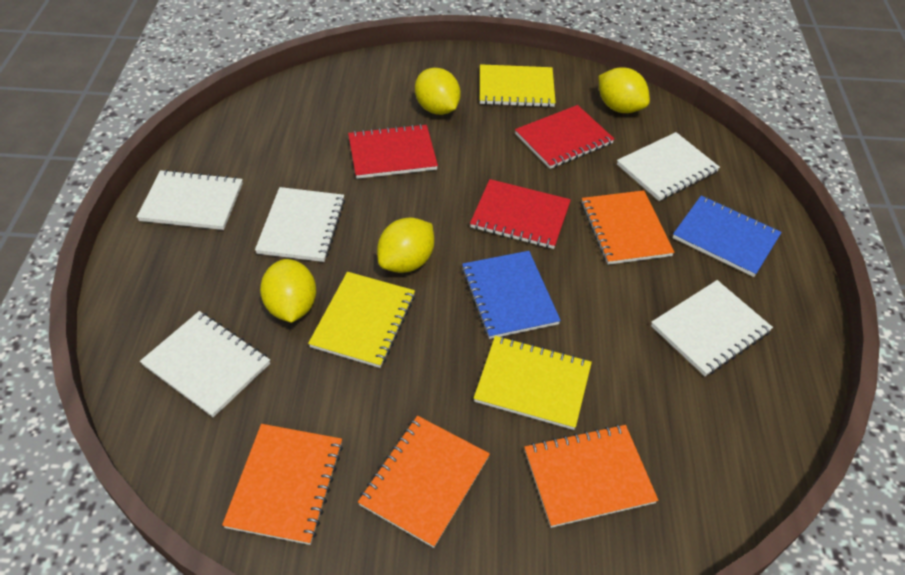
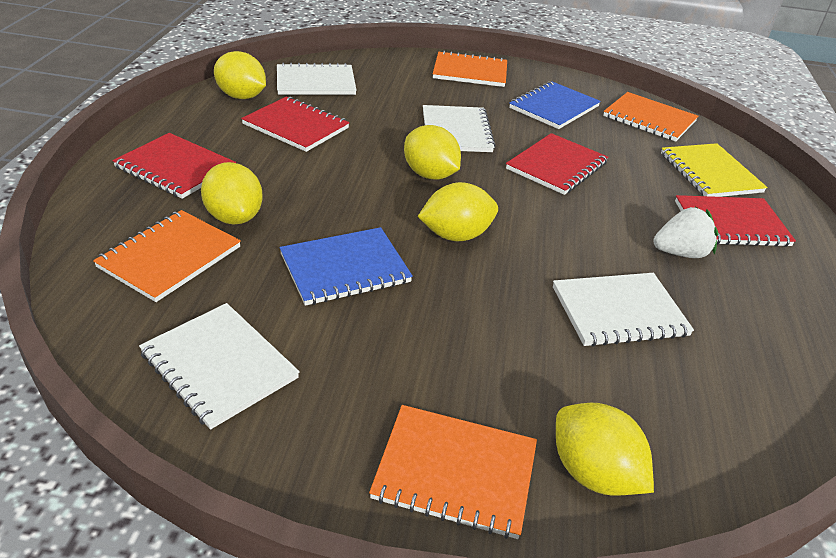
red notebook: [348,124,438,179] [470,179,571,249] [515,105,614,169] = 3 -> [112,133,236,199] [241,96,350,152] [506,133,608,195] [675,195,796,247] = 4
white notebook: [137,170,243,230] [140,311,270,417] [255,187,345,262] [617,132,720,201] [651,280,773,376] = 5 -> [139,303,300,430] [277,62,356,95] [423,105,496,152] [553,273,694,347] = 4
white strawberry: none = 0 -> [654,207,718,258] = 1
yellow lemon: [260,259,316,323] [377,217,434,273] [415,68,461,115] [598,68,650,113] = 4 -> [201,162,263,225] [214,51,266,99] [404,125,461,180] [417,182,498,241] [556,403,654,496] = 5
yellow notebook: [308,272,415,368] [474,336,592,430] [480,64,556,107] = 3 -> [661,143,767,197] = 1

